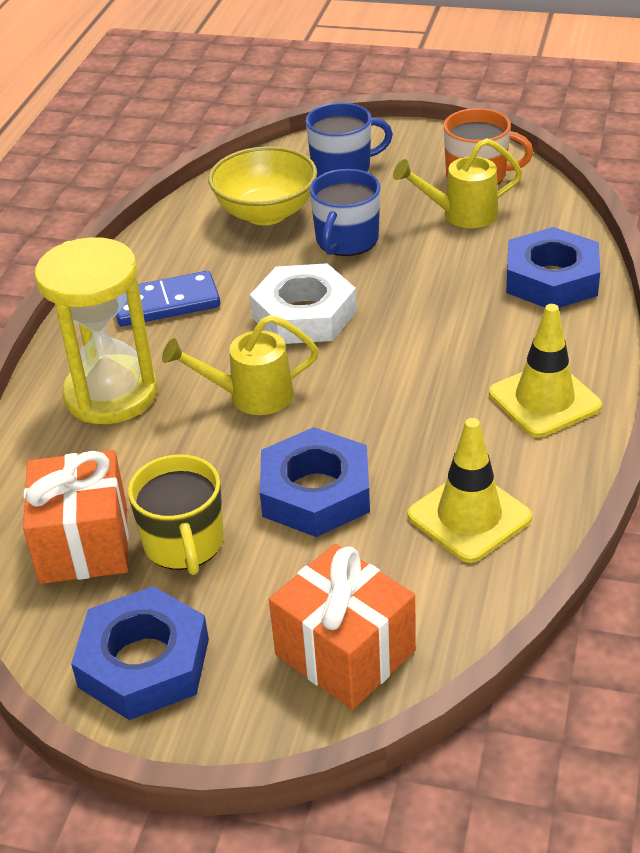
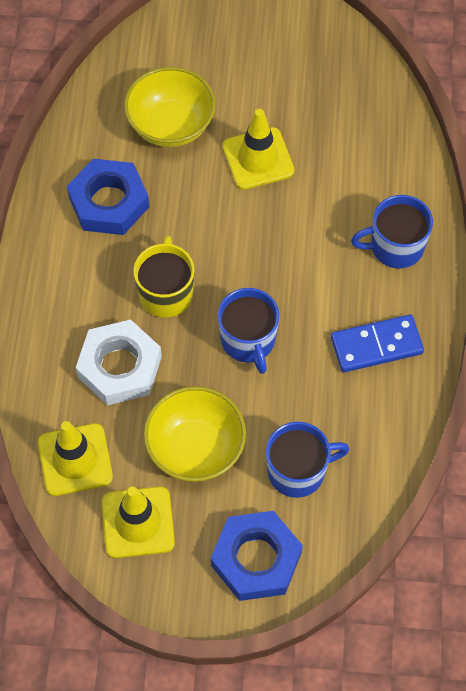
blue mug: [306,103,393,177] [310,169,380,256] = 2 -> [217,288,280,374] [266,422,350,498] [351,195,433,269] = 3
blue nut: [71,586,209,720] [260,427,370,537] [506,227,600,308] = 3 -> [67,159,149,235] [211,511,303,601] = 2
orange gift: [23,450,129,584] [269,544,416,710] = 2 -> none = 0
orange mug: [444,108,533,185] = 1 -> none = 0
yellow bowl: [208,146,317,225] = 1 -> [124,67,216,147] [144,386,246,482] = 2
yellow hourglass: [35,237,158,424] = 1 -> none = 0
yellow traffic cone: [408,418,532,563] [489,304,602,437] = 2 -> [38,421,113,496] [102,486,175,558] [222,109,294,190] = 3
yellow watering can: [162,315,319,415] [393,138,523,228] = 2 -> none = 0

